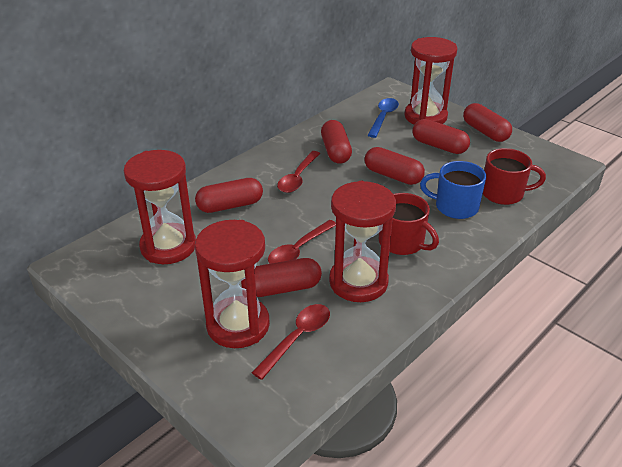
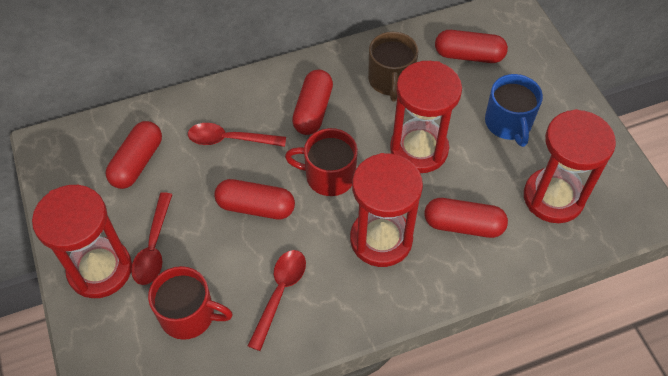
blue spoon: [368,98,399,138] = 1 -> none = 0
brown mug: none = 0 -> [368,32,418,102] = 1
red capsule: [195,178,263,213] [255,258,322,297] [321,120,352,164] [365,147,425,185] [412,119,470,154] [463,103,512,142] = 6 -> [106,121,162,189] [214,179,295,219] [292,69,333,135] [425,198,508,238] [435,30,508,63] = 5

